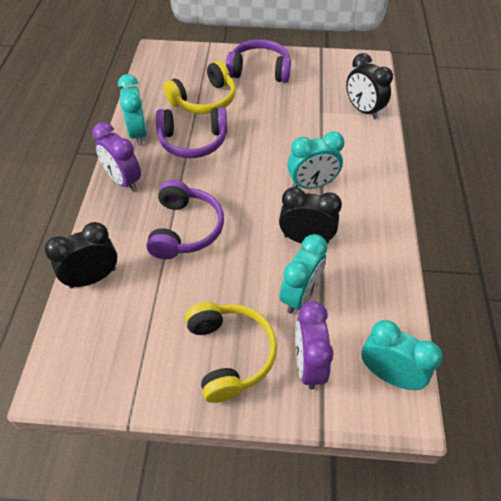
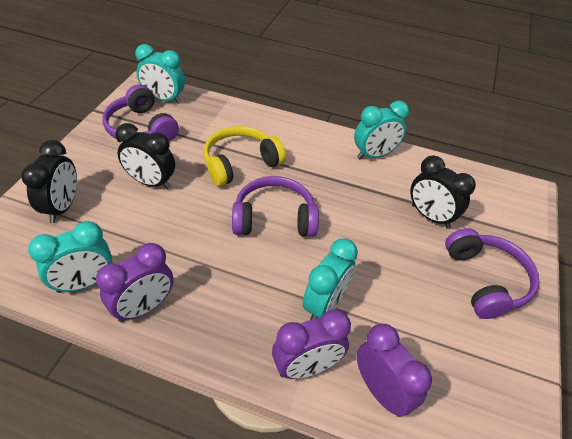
purple clock: [92,122,141,192] [295,301,334,390] = 2 -> [96,243,174,322] [272,309,351,379] [357,324,432,417] = 3
yellow headphones: [163,61,236,114] [185,302,277,403] = 2 -> [204,126,286,186] = 1

